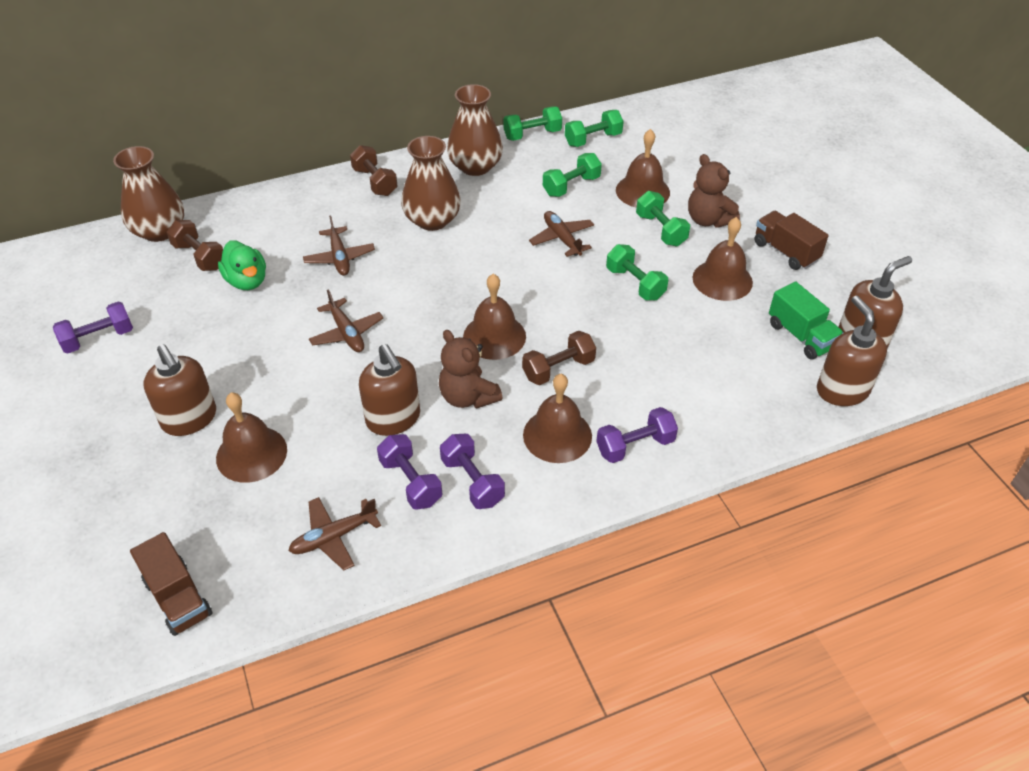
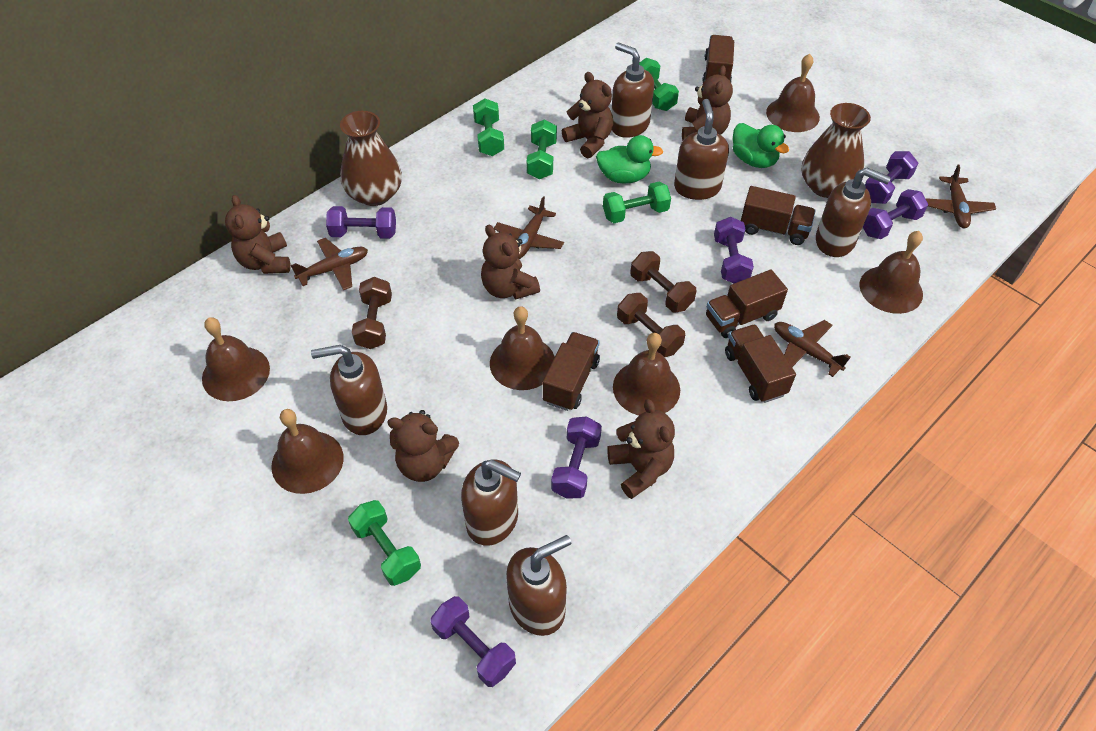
brown bell: [216,393,287,483] [463,274,526,360] [523,374,592,463] [616,129,670,208] [692,217,753,301] = 5 -> [202,317,270,401] [271,409,344,494] [490,306,555,390] [613,333,680,416] [766,54,820,132] [859,231,923,314] = 6
brown soap dispenser: [143,344,216,436] [359,344,420,436] [817,296,887,406] [839,256,912,349] = 4 -> [311,345,387,435] [461,459,521,546] [506,535,571,636] [611,42,654,138] [674,99,729,200] [816,168,891,257] = 6
brown teddy bear: [439,330,502,409] [688,154,740,228] = 2 -> [225,195,291,274] [387,410,459,482] [481,225,540,299] [562,72,613,158] [607,399,675,499] [682,65,733,141] = 6
brown truck: [130,532,213,636] [754,211,829,270] = 2 -> [543,332,600,411] [702,35,734,82] [706,270,788,338] [725,324,796,403] [741,186,816,245] = 5
brown vase: [113,146,184,242] [401,136,461,231] [447,84,503,176] = 3 -> [340,111,402,206] [802,103,871,198] = 2
green duck: [218,240,266,290] = 1 -> [596,135,663,183] [733,123,789,168] = 2
green truck: [769,282,844,360] = 1 -> none = 0
purple dumbbell: [53,302,133,354] [377,434,442,509] [440,434,505,509] [596,407,678,463] = 4 -> [326,206,396,239] [430,596,516,687] [551,416,602,499] [714,217,754,283] [863,189,928,239] [865,151,918,204] = 6

